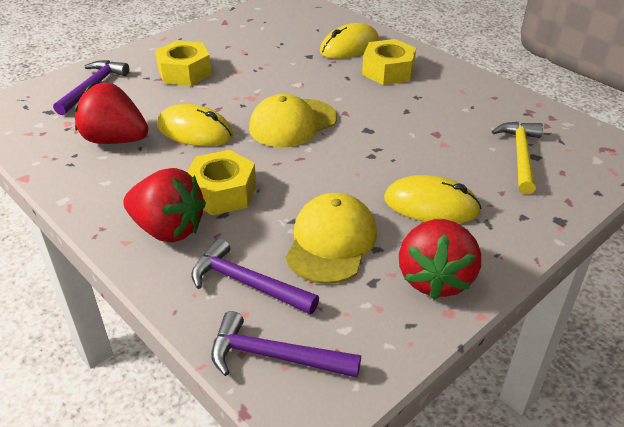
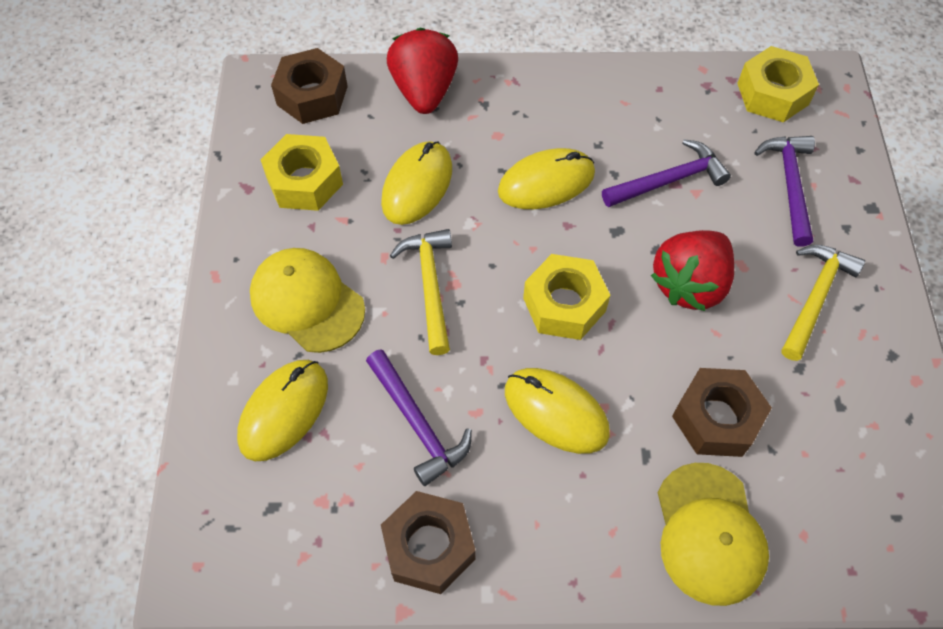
brown nut: none = 0 -> [271,48,348,124] [381,491,476,594] [672,368,772,457] = 3
red strawberry: [75,83,148,144] [123,168,206,243] [399,219,481,299] = 3 -> [387,28,458,114] [651,230,734,311] = 2
yellow hammer: [492,122,543,194] = 1 -> [390,229,452,355] [782,245,865,361] = 2
yellow mouse: [157,104,233,146] [320,23,379,59] [384,175,482,224] = 3 -> [237,360,328,461] [381,141,452,225] [498,148,595,209] [505,368,610,454] = 4

